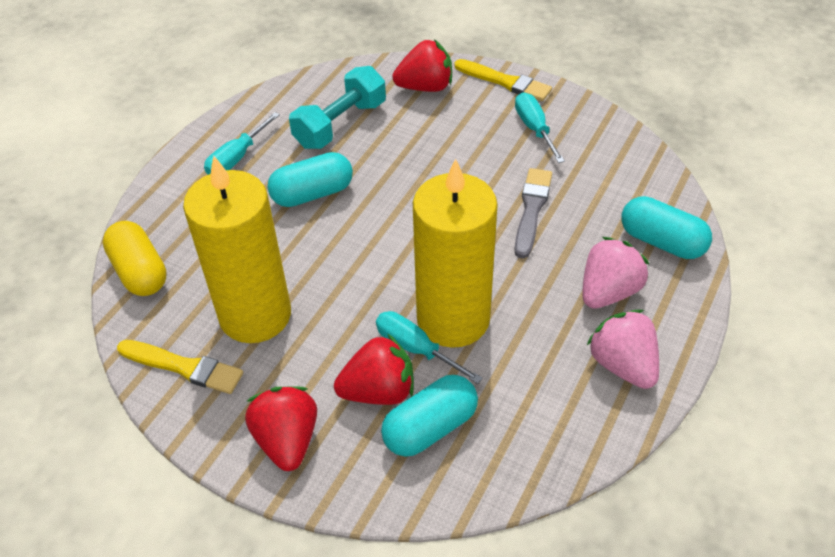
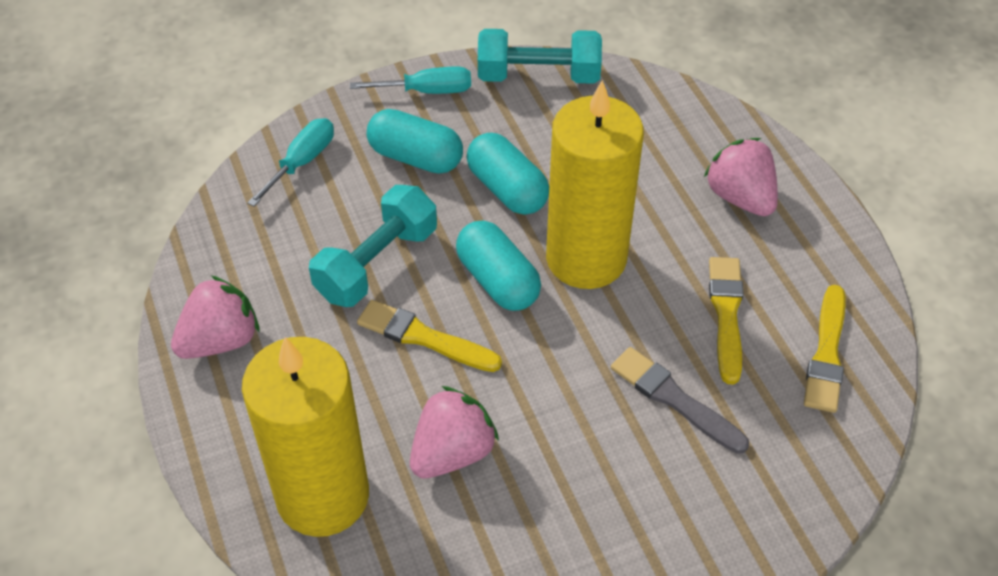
pink strawberry: [582,237,649,309] [587,310,659,389] = 2 -> [171,275,260,359] [410,386,499,478] [704,138,778,216] = 3
red strawberry: [245,386,317,471] [334,333,414,405] [392,40,452,92] = 3 -> none = 0
turquoise dumbbell: [289,66,386,149] = 1 -> [309,185,437,307] [478,29,602,84] = 2
turquoise screwdriver: [204,112,280,175] [376,311,483,384] [515,92,565,163] = 3 -> [247,118,334,207] [350,66,471,94] = 2
yellow brush: [117,340,243,394] [454,59,552,101] = 2 -> [357,300,502,372] [709,257,744,384] [804,285,846,413] = 3
yellow capsule: [103,221,167,296] = 1 -> none = 0

